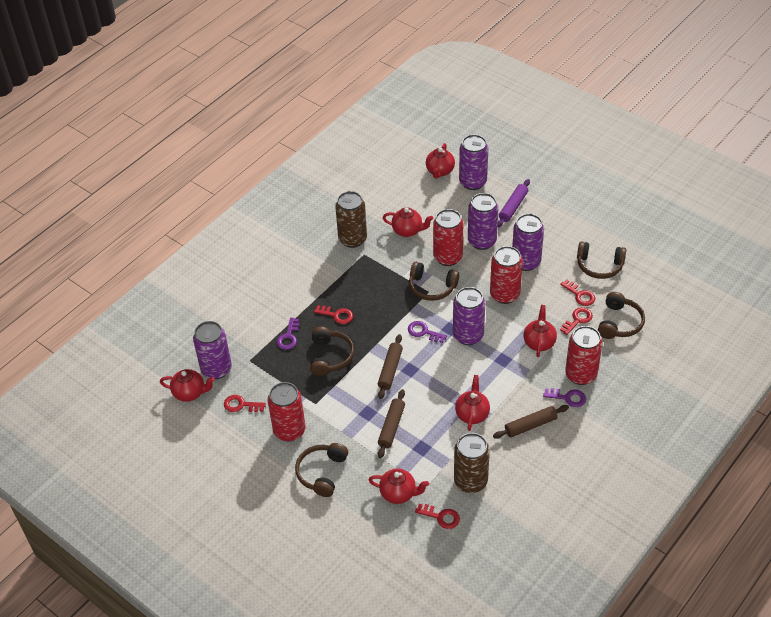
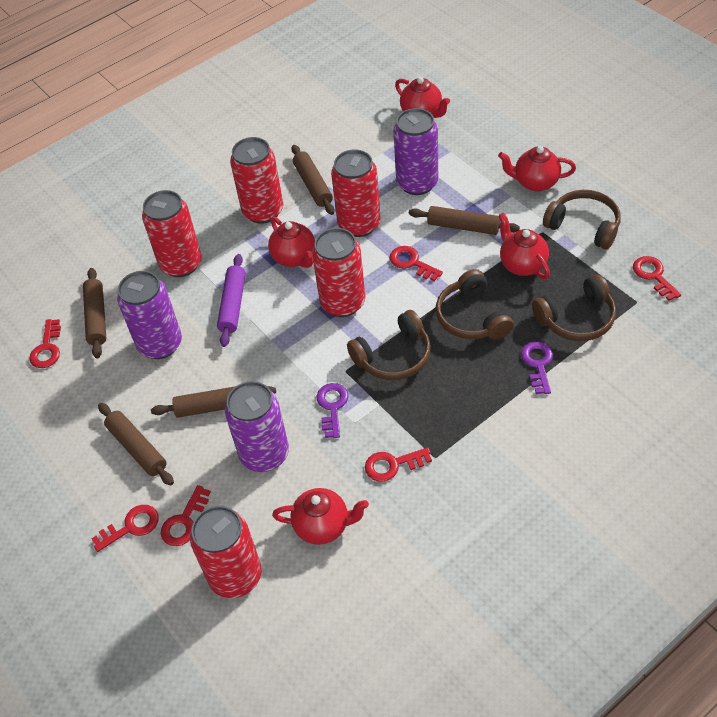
brown can: [335,191,367,248] [454,433,490,493] = 2 -> none = 0
brown headphones: [295,443,348,497] [310,327,354,376] [409,262,459,301] [577,241,626,279] [598,292,645,339] = 5 -> [347,310,431,380] [436,269,514,340] [532,274,616,341] [543,190,621,250] = 4
brown rolling pin: [378,334,403,399] [378,389,405,458] [493,405,569,439] = 3 -> [83,268,106,358] [98,403,174,486] [151,386,276,418] [291,145,334,215] [409,206,520,235] = 5
purple can: [193,321,232,379] [453,287,485,345] [459,134,488,190] [468,193,498,250] [512,214,544,271] = 5 -> [117,271,182,359] [225,381,289,472] [393,108,438,195] = 3
purple key: [277,318,299,350] [408,321,447,343] [543,388,586,407] = 3 -> [316,383,349,438] [521,341,553,394] = 2
red can: [268,382,306,441] [433,209,463,266] [490,246,523,304] [565,326,602,385] = 4 -> [142,190,202,277] [190,506,262,598] [230,137,283,224] [312,228,365,317] [331,150,381,237] = 5
red key: [224,395,266,412] [314,305,353,324] [415,504,460,529] [560,279,595,306] [560,307,593,335] = 5 -> [29,319,61,368] [91,505,159,552] [161,485,211,546] [365,447,432,482] [390,246,443,281] [633,256,681,301] = 6
red teapot: [160,369,215,402] [369,468,429,504] [383,207,433,237] [426,143,455,179] [455,375,490,431] [524,305,557,357] = 6 -> [268,217,315,268] [272,488,369,545] [395,77,450,118] [498,146,576,192] [499,213,550,279] = 5

